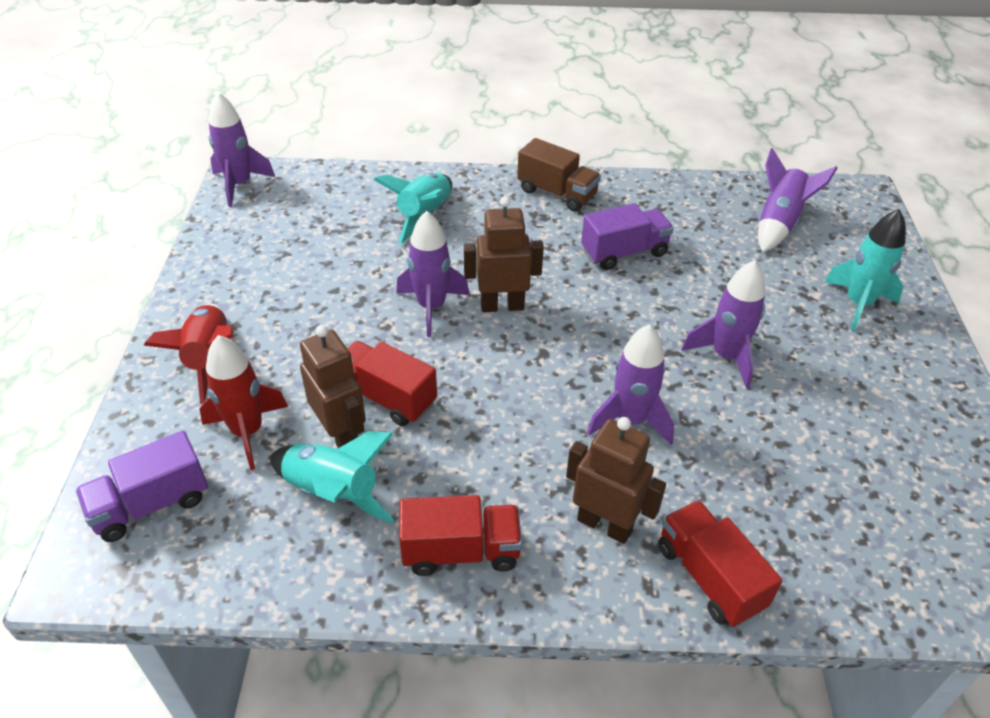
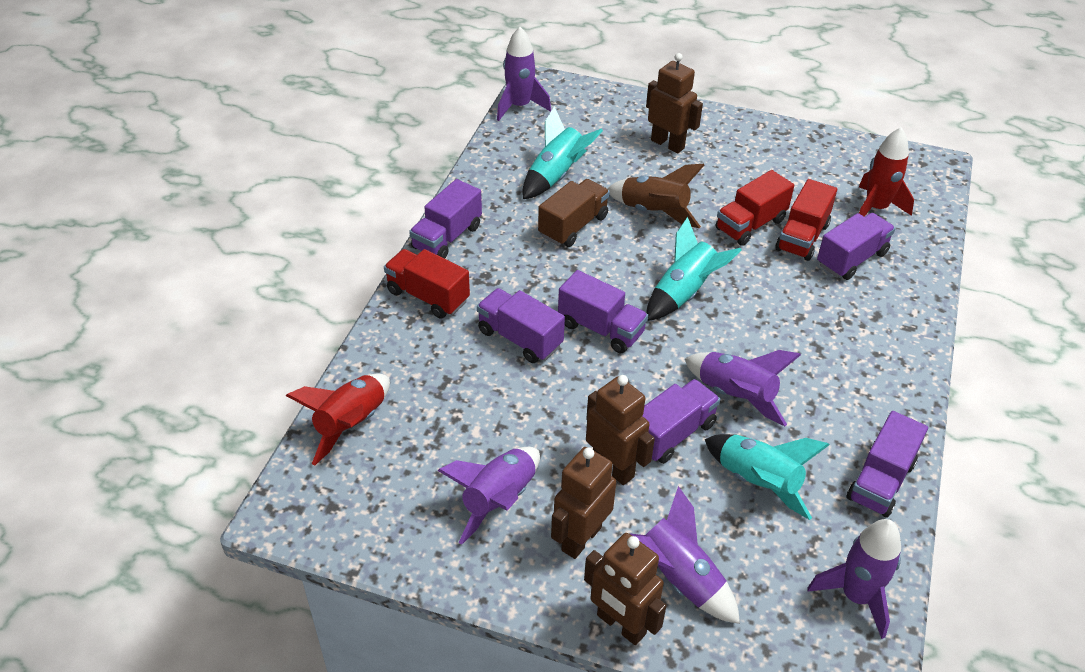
brown robot: [300,325,366,448] [464,196,544,312] [566,417,666,544] = 3 -> [551,447,616,559] [584,533,666,645] [586,375,655,485] [646,53,703,154] = 4
brown rocket: none = 0 -> [607,164,704,228] = 1
purple truck: [75,431,208,542] [581,203,674,270] = 2 -> [409,179,482,259] [477,288,565,363] [558,270,648,353] [642,379,720,464] [817,213,895,280] [847,411,928,518] = 6

